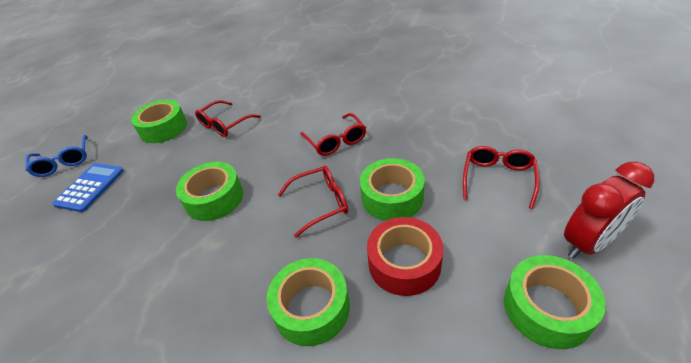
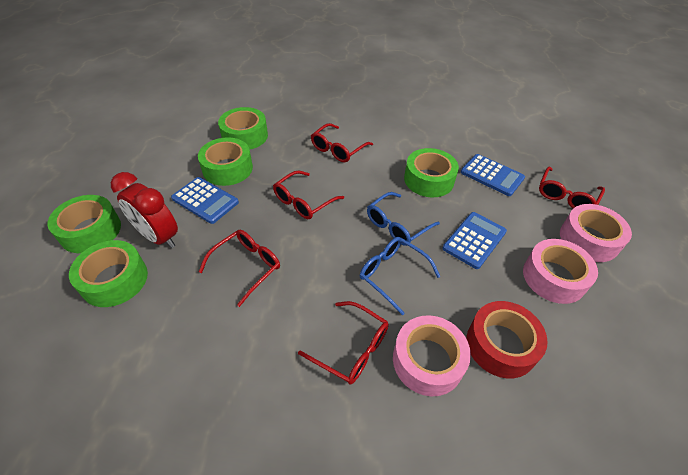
blue calculator: [52,163,124,212] = 1 -> [171,177,239,224] [443,212,507,269] [461,154,525,196] = 3
blue glasses: [26,135,88,177] = 1 -> [360,237,441,315] [367,192,440,246] = 2
pink tape: none = 0 -> [393,315,471,396] [523,239,598,304] [560,204,632,262] = 3
red glasses: [195,100,261,137] [278,166,348,238] [300,113,366,156] [463,146,539,209] = 4 -> [199,230,280,307] [273,171,344,219] [298,301,389,385] [311,123,373,162] [539,167,605,208] = 5

